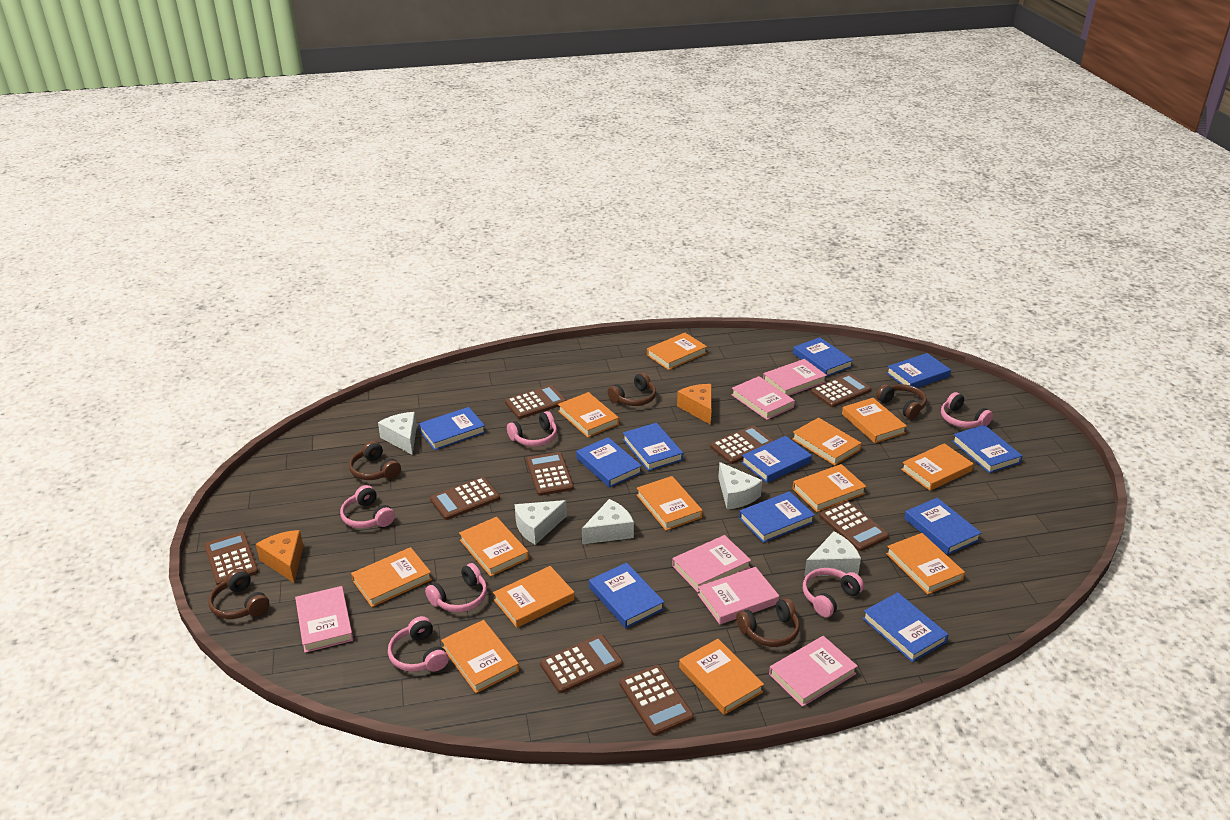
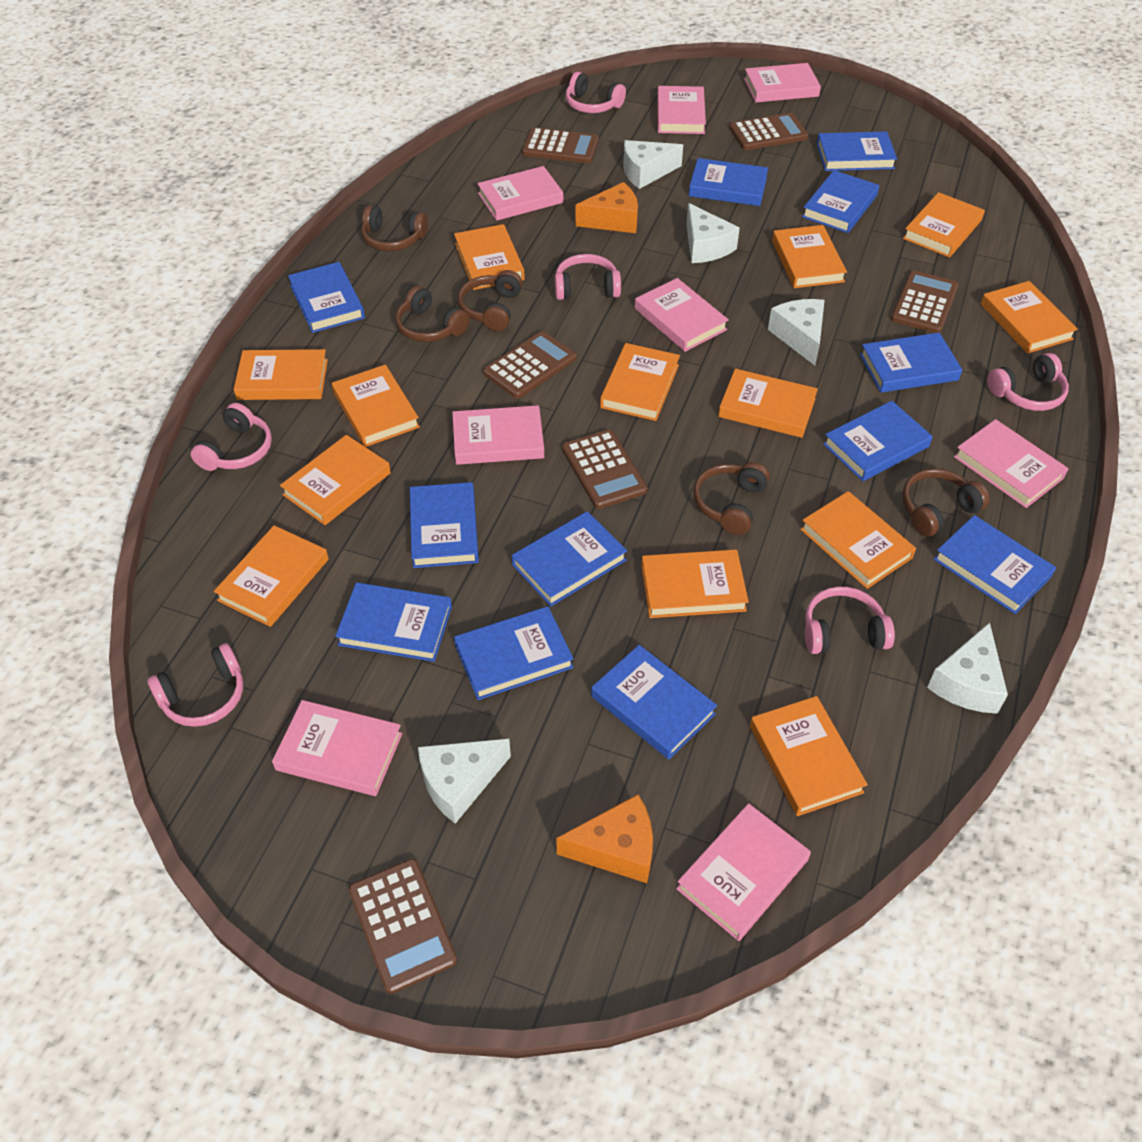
blue book: [419,407,486,450] [576,437,642,488] [589,563,664,628] [623,423,683,471] [739,491,815,543] [741,436,812,483] [793,337,853,377] [863,592,949,662] [887,353,951,388] [904,498,981,555] [952,425,1022,473] = 11 -> [288,262,365,333] [335,583,452,662] [410,482,479,568] [454,606,574,700] [512,511,627,606] [591,645,717,759] [689,158,768,206] [802,170,879,233] [817,131,897,171] [823,401,933,481] [860,333,962,393] [934,515,1056,614] = 12
brown calculator: [204,532,259,585] [430,477,500,520] [505,385,567,419] [526,452,574,496] [540,634,623,693] [619,665,694,736] [710,425,774,464] [811,374,871,407] [819,501,889,551] = 9 -> [349,859,457,994] [483,331,577,398] [522,127,599,163] [562,429,648,509] [729,113,808,150] [891,270,959,333] = 6
pink book: [295,586,353,653] [672,535,751,592] [698,567,779,624] [731,376,795,420] [763,359,827,396] [769,636,858,707] = 6 -> [272,700,402,796] [452,405,544,465] [477,166,563,221] [635,278,729,352] [657,86,706,134] [676,803,811,941] [744,63,821,103] [954,419,1069,508] = 8

